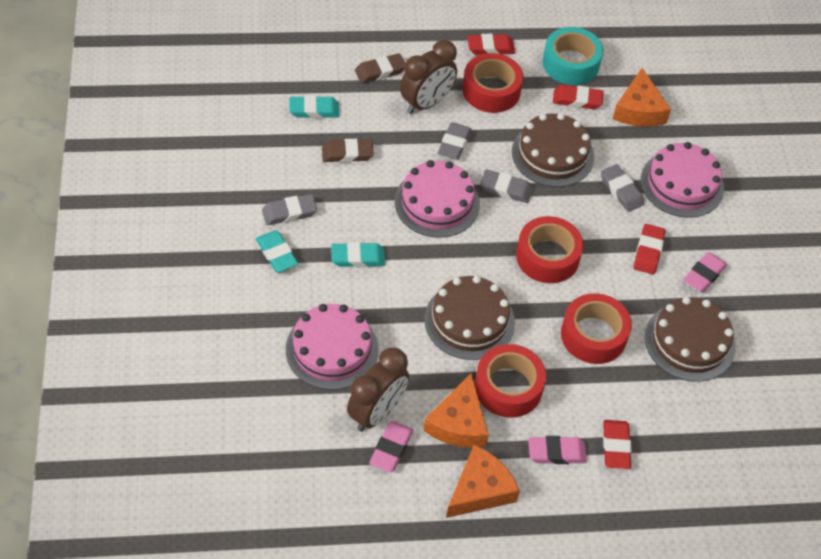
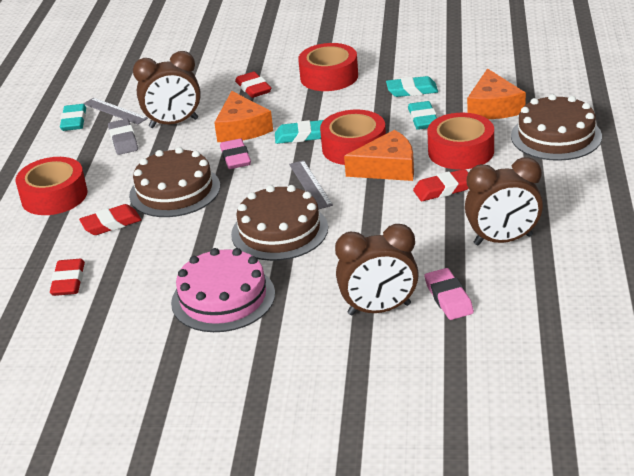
brown clock: [347,347,409,431] [400,40,457,114] = 2 -> [133,51,201,128] [335,224,419,316] [465,157,543,245] = 3
brown eraser: [322,139,374,163] [355,53,405,83] = 2 -> none = 0
grey eraser: [262,194,317,225] [438,122,471,160] [480,169,533,203] [601,164,644,212] = 4 -> [108,119,138,155] = 1
grey ruler: none = 0 -> [83,98,148,124] [289,160,333,209] = 2
pink cake: [286,304,379,390] [395,160,480,238] [641,142,724,218] = 3 -> [171,248,275,332] = 1
pink eraser: [369,421,413,473] [528,436,587,464] [683,252,727,292] = 3 -> [220,139,251,169] [425,268,474,320] = 2
turquoise eraser: [256,230,298,272] [289,95,339,118] [331,242,385,267] = 3 -> [60,104,86,131] [275,120,324,144] [386,76,438,97] [408,101,437,130] = 4
turquoise tape: [542,27,603,85] = 1 -> none = 0

